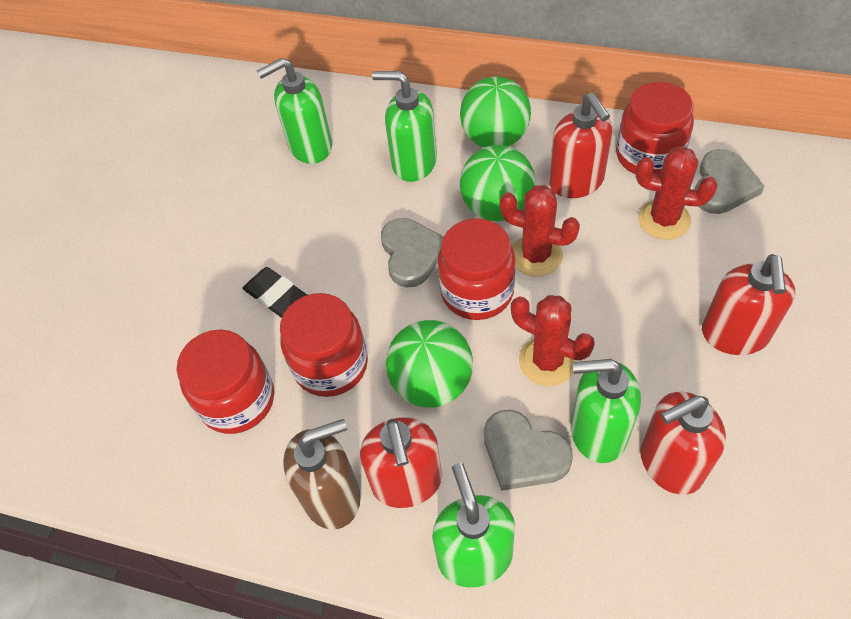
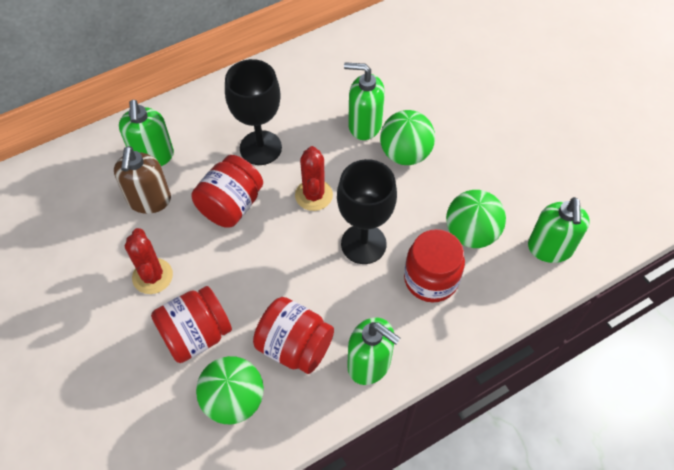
black eraser: [242,267,307,318] = 1 -> none = 0
black goblet: none = 0 -> [225,59,282,165] [337,159,397,264] = 2
grey heart: [381,218,444,287] [484,410,573,491] [695,149,765,214] = 3 -> none = 0
red cactus: [500,185,580,277] [511,295,595,386] [636,146,717,240] = 3 -> [125,228,173,294] [295,146,333,211] = 2
red soap dispenser: [360,417,442,508] [549,93,613,198] [640,391,726,495] [702,254,795,355] = 4 -> none = 0

